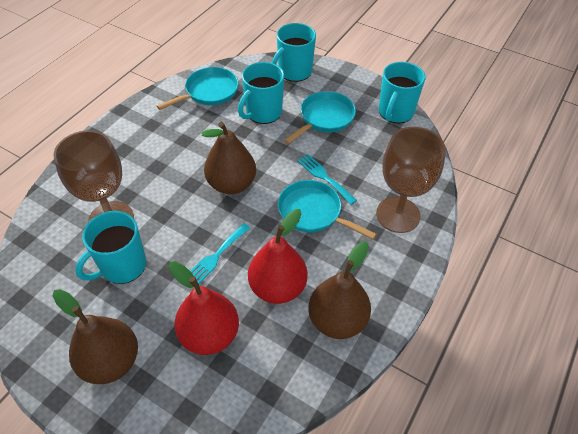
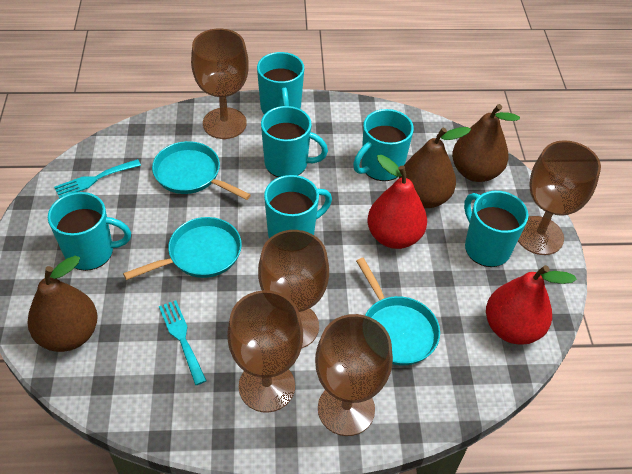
brown goblet: [53,130,134,222] [376,127,446,233] = 2 -> [191,29,249,139] [227,290,303,413] [258,230,329,349] [315,314,393,436] [518,140,601,255] = 5
turquoise mug: [75,211,146,284] [238,62,284,124] [272,23,316,82] [379,62,426,123] = 4 -> [48,192,131,271] [257,52,304,114] [261,106,328,177] [264,175,332,238] [353,109,414,181] [464,191,528,267] = 6

